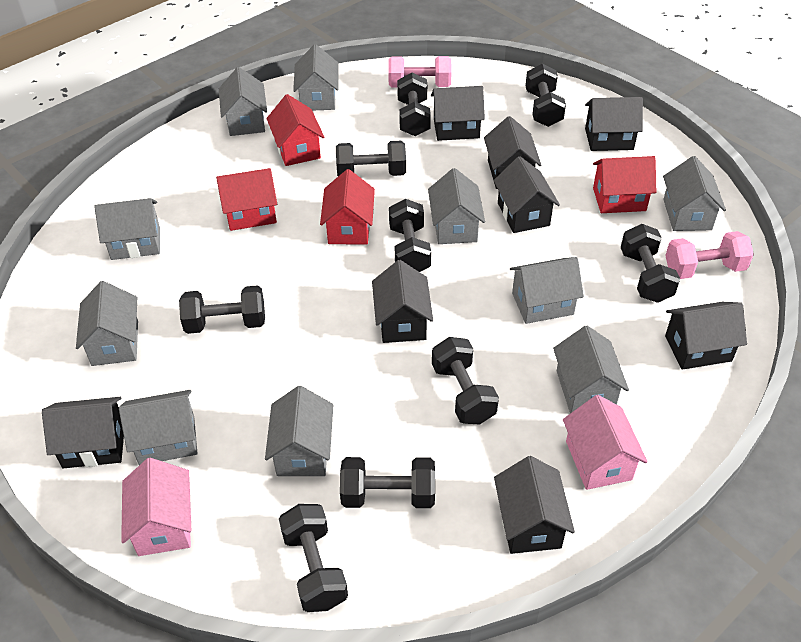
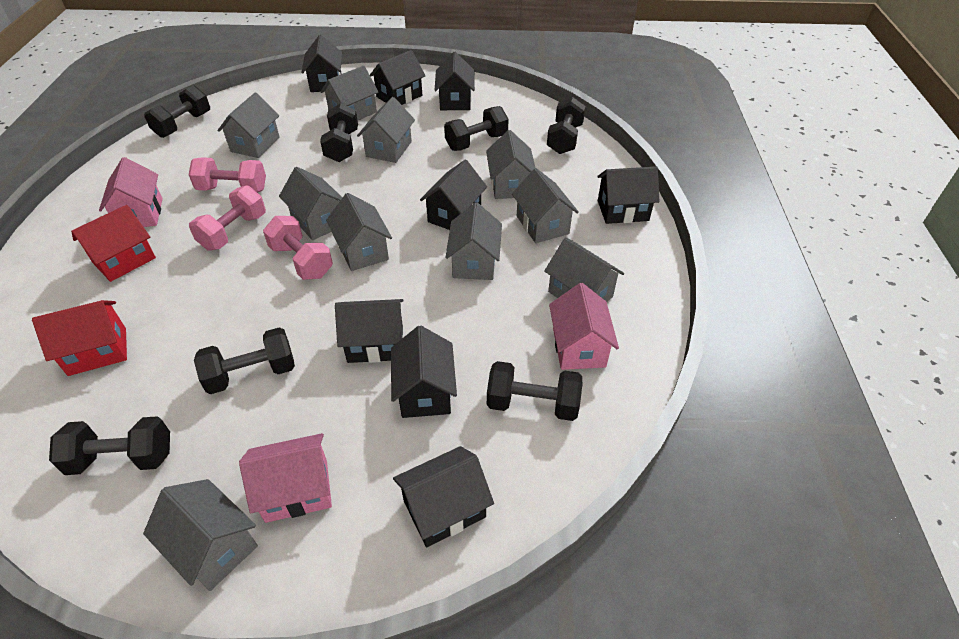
black dumbbell: [179,285,265,334] [279,504,348,612] [336,141,406,176] [340,457,435,508] [389,199,431,272] [397,73,431,136] [432,337,499,424] [525,64,566,127] [621,224,680,303] = 9 -> [49,416,170,475] [144,85,210,138] [194,327,295,394] [320,103,358,162] [444,106,509,151] [487,361,582,421] [547,97,586,154] = 7
pink dumbbell: [388,56,452,87] [665,231,754,279] = 2 -> [189,157,266,193] [189,185,266,251] [263,216,333,280] = 3
pink house: [121,458,191,556] [563,395,648,490] = 2 -> [99,157,163,227] [239,433,332,523] [549,283,619,370] = 3
red house: [216,168,277,231] [266,94,324,166] [320,169,375,245] [593,156,656,213] = 4 -> [32,300,127,376] [71,205,156,282] = 2

